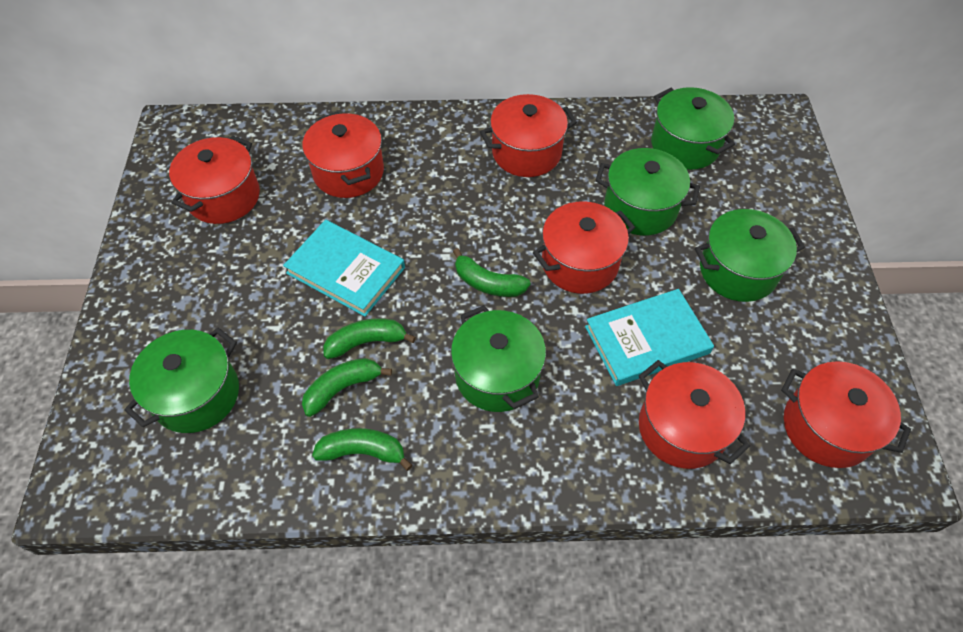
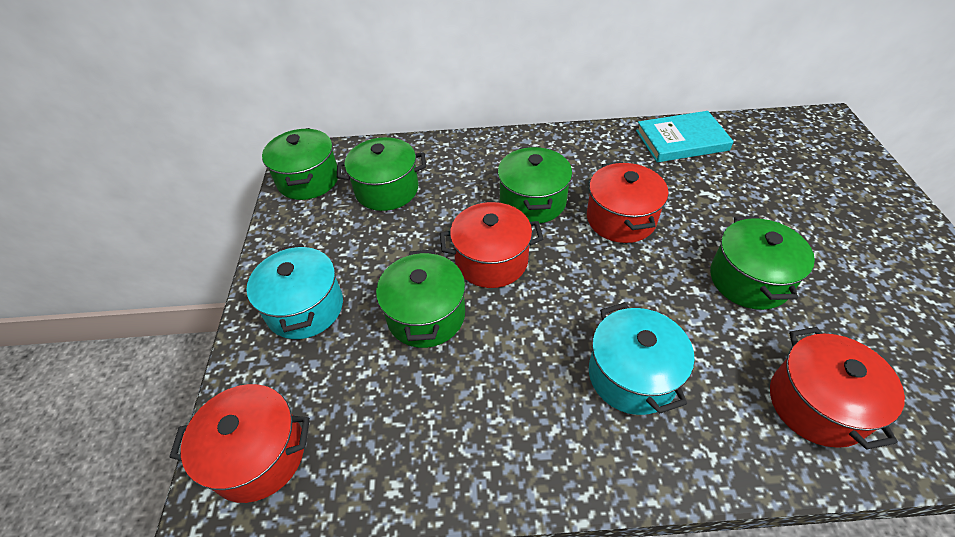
green banana: [302,358,392,417] [312,428,412,471] [323,318,416,359] [453,248,531,297] = 4 -> none = 0
red pot: [169,136,260,224] [302,112,384,198] [480,94,577,177] [533,201,635,294] [639,360,750,469] [781,361,911,468] = 6 -> [169,384,310,503] [440,202,543,288] [587,161,669,243] [770,327,905,450] = 4
turquoise book: [283,220,405,317] [585,289,714,386] = 2 -> [636,111,734,162] = 1
turquoise pot: none = 0 -> [246,244,343,339] [589,302,695,415] = 2

